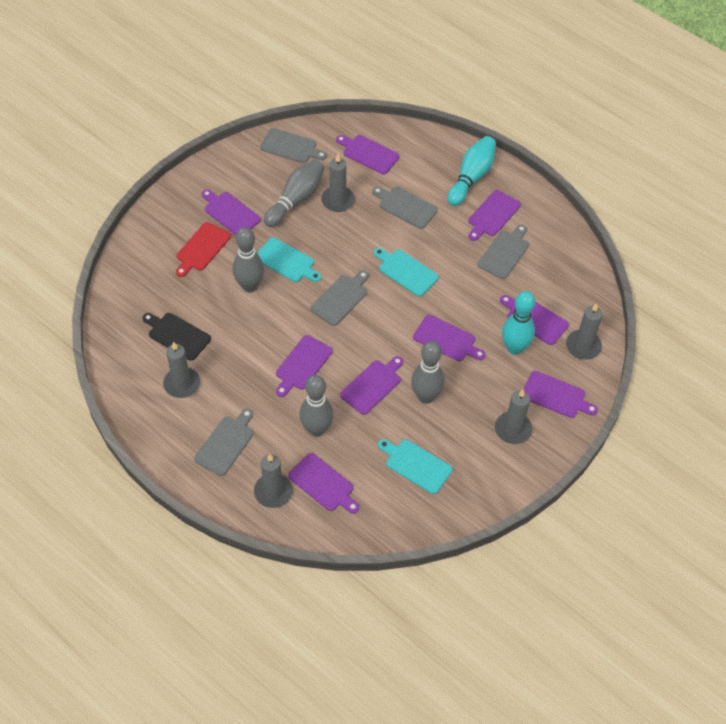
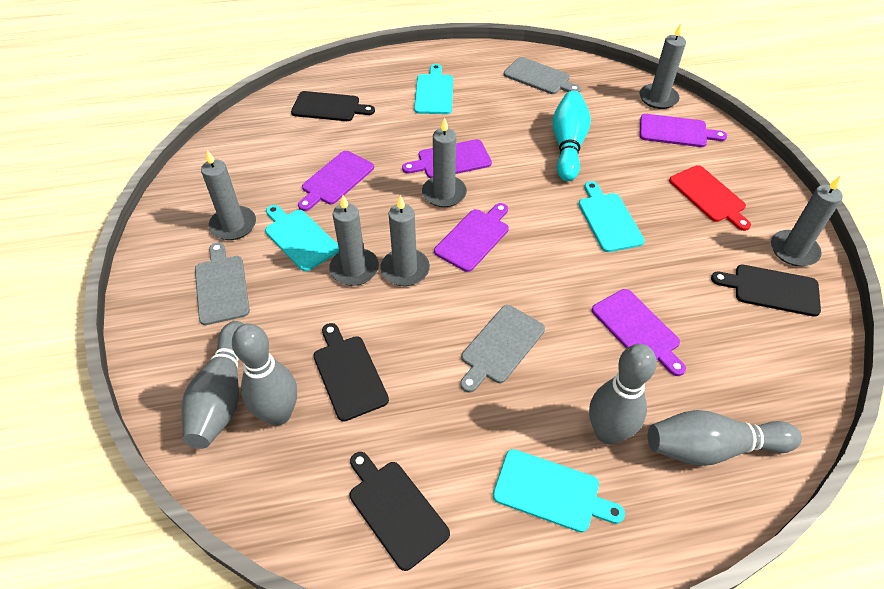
black cutting board: [142,313,211,361] = 1 -> [291,91,375,121] [313,323,389,422] [350,452,450,571] [711,264,821,317] = 4
grey candle: [163,342,200,398] [254,454,293,508] [321,154,355,212] [495,389,532,444] [566,303,603,359] = 5 -> [201,150,256,240] [329,195,379,286] [380,195,430,286] [422,117,467,207] [639,23,686,109] [771,175,843,266] = 6
grey cutting board: [194,409,254,476] [260,128,327,163] [310,270,369,326] [372,187,438,229] [478,225,529,279] = 5 -> [195,242,250,325] [460,305,545,393] [504,57,581,94] = 3
purple cutting board: [201,189,261,235] [276,335,333,397] [288,453,359,514] [336,135,400,174] [340,356,403,415] [413,315,486,361] [469,190,521,241] [500,295,569,345] [523,371,598,418] = 9 -> [298,151,374,211] [402,139,492,178] [434,203,509,272] [592,289,686,376] [640,114,727,147] = 5
turquoise bowling pin: [447,136,496,206] [502,291,535,355] = 2 -> [553,91,591,181] = 1
turquoise cutting board: [257,237,321,282] [374,248,439,296] [378,439,453,494] = 3 -> [265,205,339,271] [414,64,453,114] [493,449,625,532] [579,181,645,252] = 4

